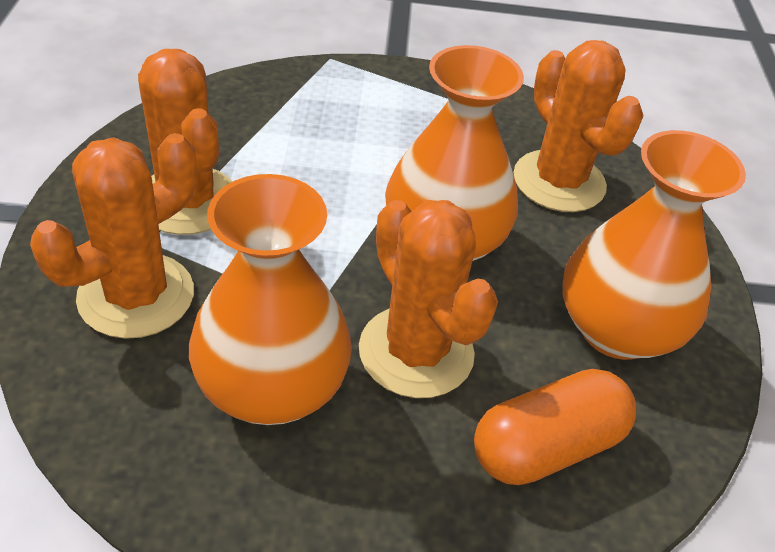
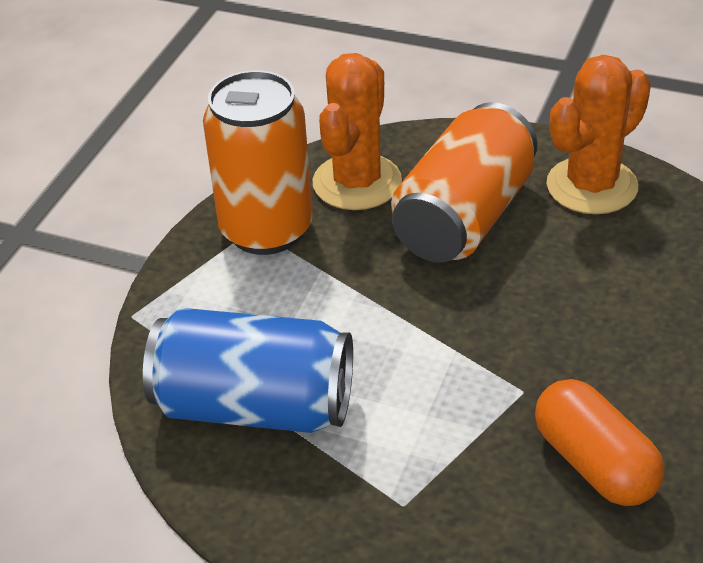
blue can: none = 0 -> [143,308,353,433] = 1
orange cactus: [30,133,196,339] [138,49,233,235] [359,200,498,398] [513,40,644,212] = 4 -> [313,53,402,210] [546,55,651,214] = 2
orange can: none = 0 -> [203,70,313,255] [391,102,537,263] = 2
orange vase: [189,174,352,425] [385,45,524,261] [563,130,746,360] = 3 -> none = 0

